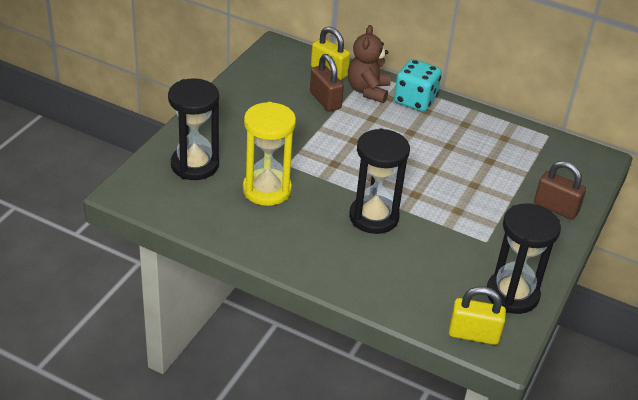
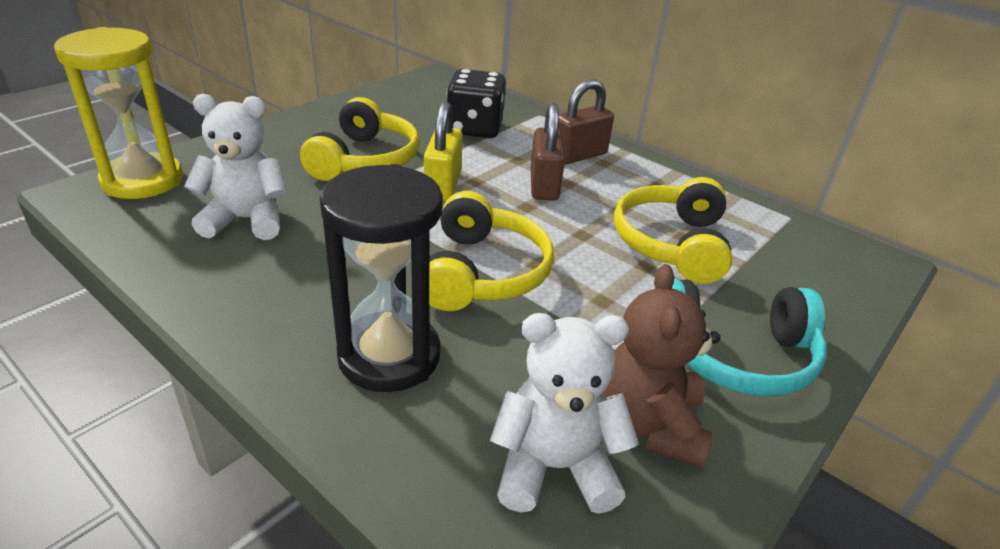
black dice: none = 0 -> [447,69,506,138] = 1
black hourglass: [168,78,219,180] [349,128,410,234] [487,203,561,314] = 3 -> [320,164,443,392] = 1
turquoise dice: [394,59,442,112] = 1 -> none = 0
turquoise headphones: none = 0 -> [672,278,827,396] = 1
white teddy bear: none = 0 -> [184,94,287,240] [490,313,639,514] = 2
yellow headphones: none = 0 -> [300,97,420,181] [429,191,554,311] [614,177,732,284] = 3
yellow padlock: [311,26,350,80] [449,286,506,345] = 2 -> [424,101,463,201] = 1

